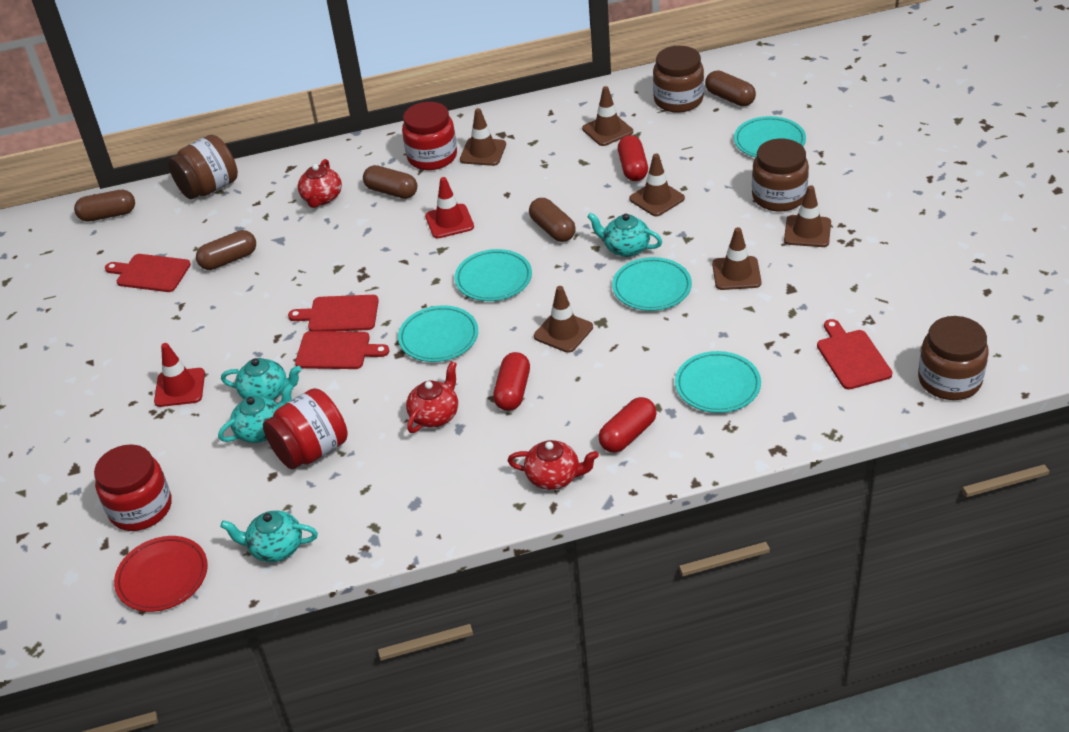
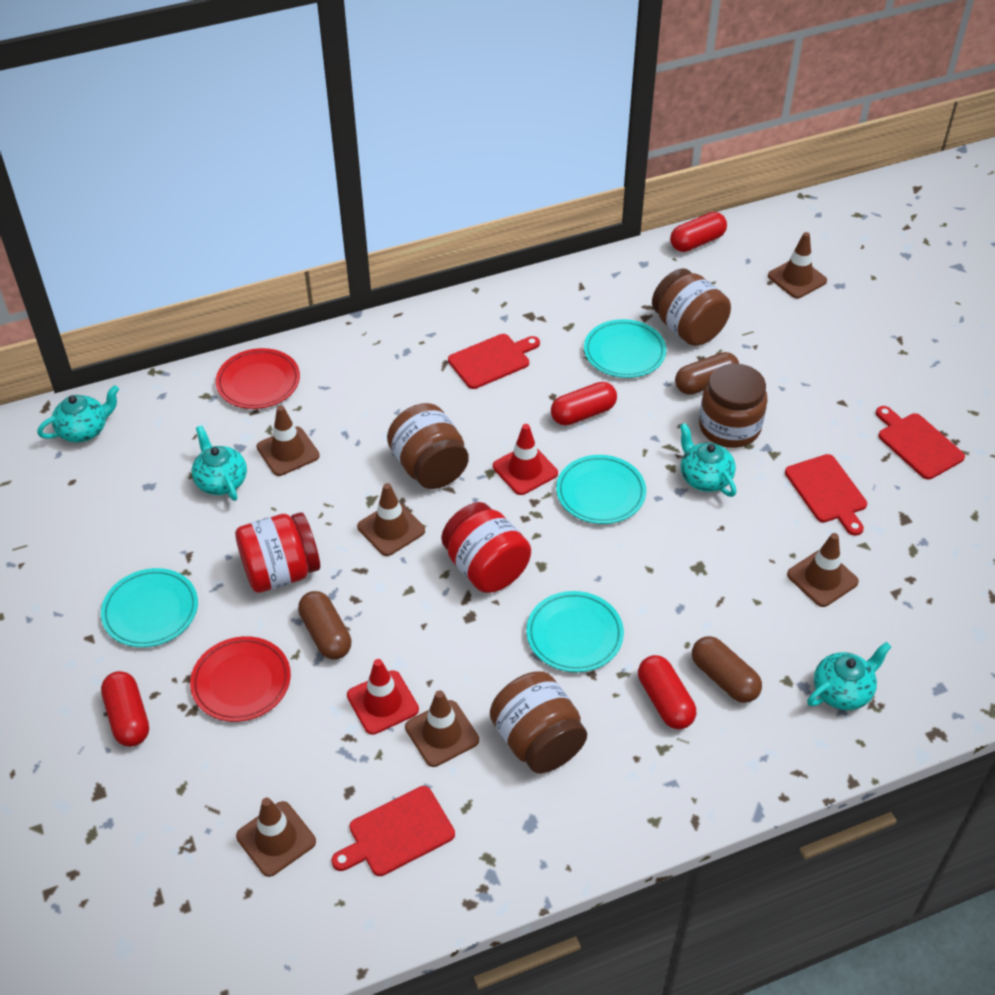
brown capsule: [74,190,135,222] [196,230,256,270] [363,165,417,199] [529,198,576,242] [705,71,756,106] = 5 -> [298,591,351,660] [675,352,739,395] [692,636,762,703] = 3
red capsule: [493,352,530,411] [599,397,657,453] [618,135,648,181] = 3 -> [101,671,149,747] [551,382,617,426] [638,655,696,730] [670,212,727,252] = 4
red jar: [94,444,172,531] [263,388,348,470] [402,102,457,170] = 3 -> [235,512,320,593] [441,502,531,593] = 2
red plate: [114,536,208,612] = 1 -> [190,636,291,722] [216,348,300,409] = 2
red teapot: [298,159,342,208] [406,361,458,433] [508,440,599,490] = 3 -> none = 0
turquoise plate: [398,305,478,362] [455,249,532,301] [612,257,692,311] [675,351,761,413] [734,116,806,158] = 5 -> [101,568,198,647] [526,591,624,672] [556,455,646,524] [584,319,666,378] = 4

